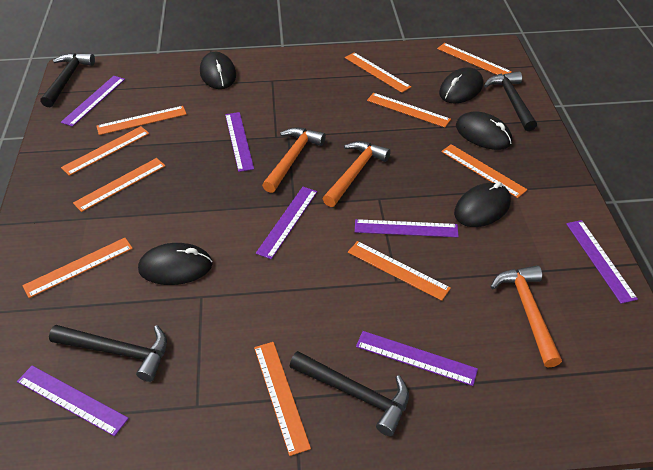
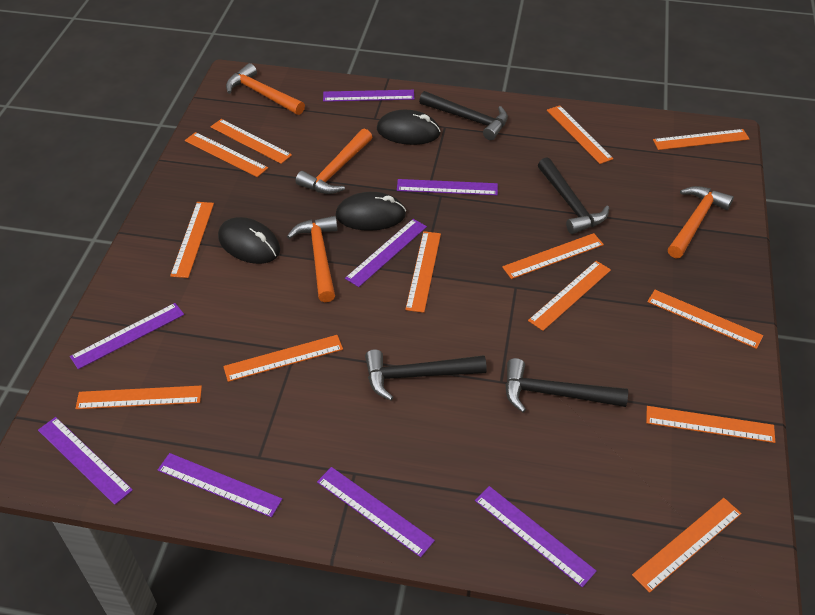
black mouse: [138,243,213,285] [200,52,236,89] [439,67,483,103] [454,182,511,227] [456,111,512,150] = 5 -> [218,217,280,264] [336,192,406,231] [377,110,441,145] = 3
orange hammer: [262,127,326,193] [323,141,391,207] [490,265,562,368] = 3 -> [226,63,305,115] [287,216,338,302] [296,129,372,194] [668,186,734,258] = 4
orange ruler: [22,238,133,298] [61,126,149,176] [73,158,165,212] [96,106,187,135] [254,342,311,456] [345,52,411,93] [348,241,451,301] [367,93,451,127] [437,43,512,75] [441,144,527,198] = 10 -> [75,386,202,409] [170,202,214,278] [185,132,268,177] [210,119,292,164] [223,335,343,382] [405,231,441,313] [502,233,604,279] [528,261,611,331] [547,105,613,164] [632,498,742,593] [646,406,775,443] [647,290,763,349] [653,129,749,150] = 13
purple ruler: [17,366,129,436] [61,76,125,127] [225,112,254,172] [256,187,317,259] [355,219,459,237] [356,331,478,386] [566,220,638,304] = 7 -> [38,417,133,505] [70,303,184,369] [158,453,282,517] [317,467,435,557] [323,90,415,102] [345,219,427,287] [397,179,498,195] [475,486,597,588] = 8

